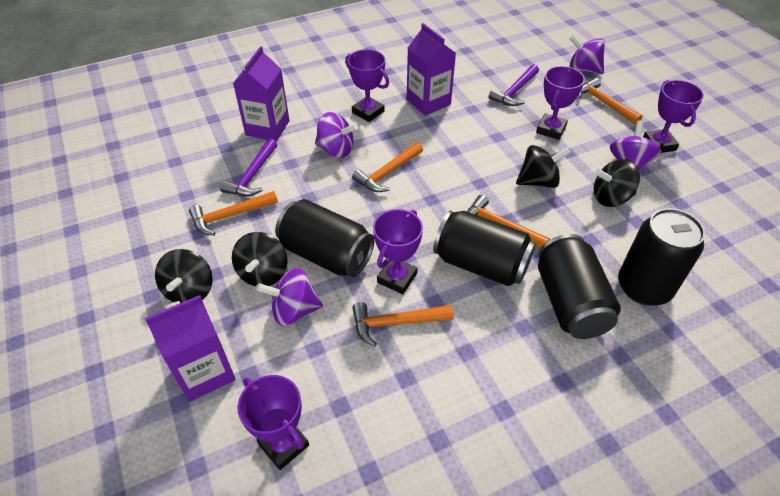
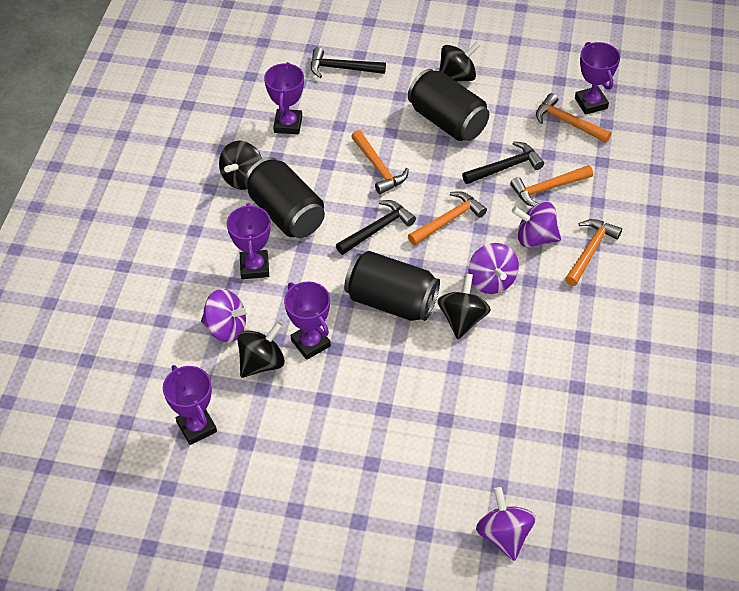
black can: [275,199,374,277] [433,210,536,286] [538,234,621,339] [618,208,705,306] = 4 -> [245,157,325,238] [344,251,440,321] [408,69,489,141] = 3
black hammer: none = 0 -> [311,47,386,78] [336,200,416,255] [462,141,544,184] = 3
purple carton: [145,295,236,402] [233,46,290,141] [407,23,456,116] = 3 -> none = 0
purple hammer: [220,138,277,196] [488,64,539,106] = 2 -> none = 0

